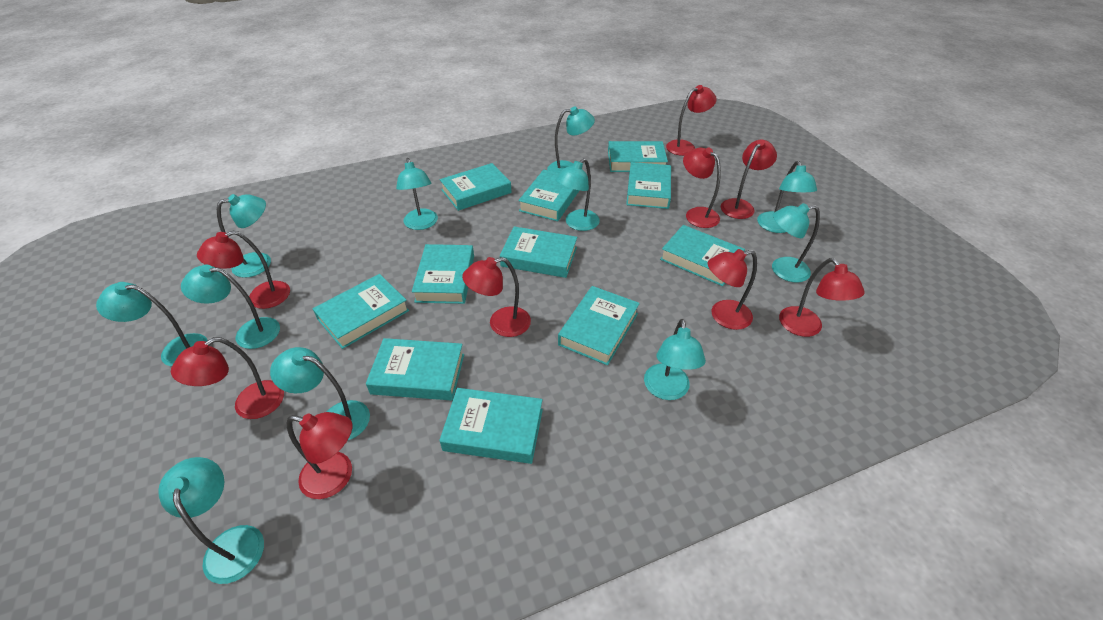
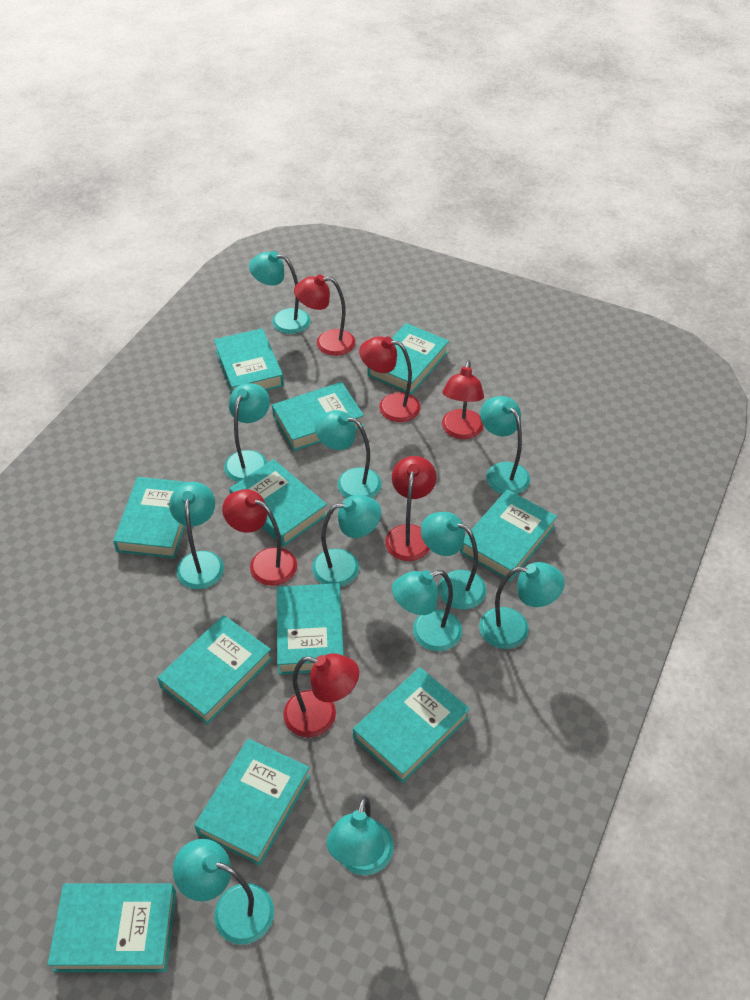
red lamp: [171,337,284,419] [197,231,290,309] [287,412,352,499] [462,257,531,337] [666,85,717,156] [683,147,721,228] [708,249,757,330] [721,139,777,219] [779,258,865,337] = 9 -> [222,489,297,586] [283,653,359,738] [294,274,355,356] [359,336,421,422] [385,456,436,561] [442,360,484,439] = 6

